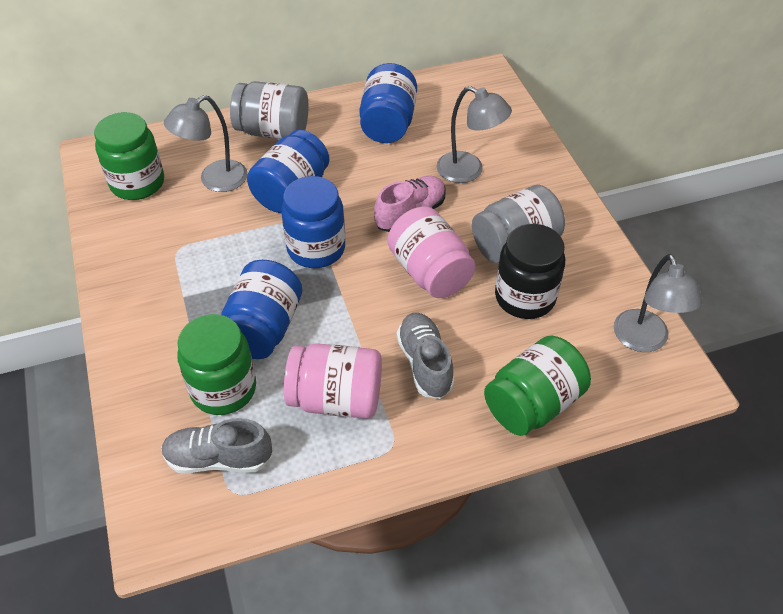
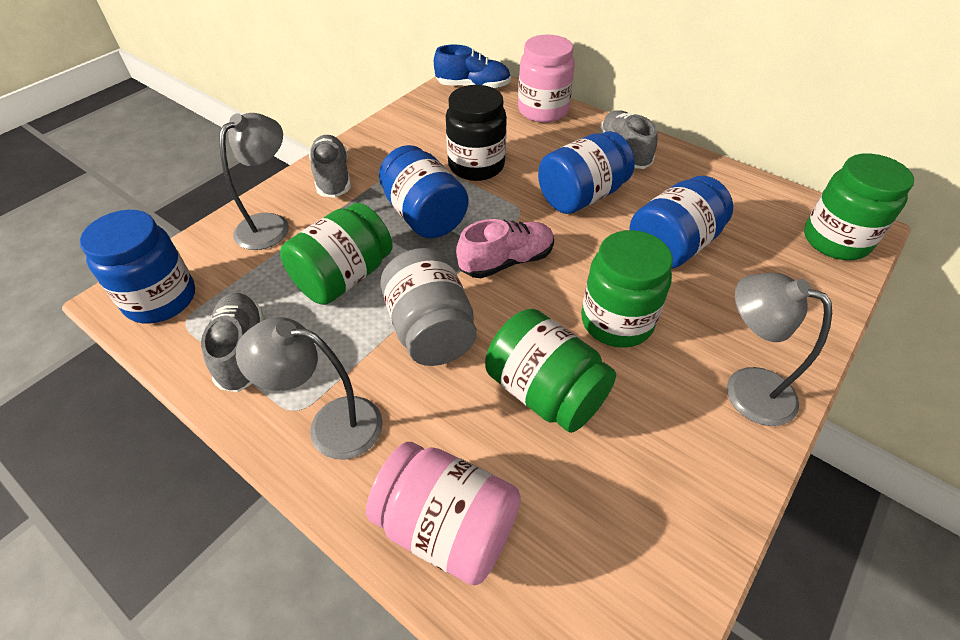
blue shoe: none = 0 -> [434,45,511,89] = 1
green jar: [94,112,164,200] [177,314,256,415] [484,335,591,436] = 3 -> [280,203,393,305] [485,309,616,433] [581,230,673,348] [804,153,914,260] = 4
grey jar: [230,81,308,139] [472,185,565,263] = 2 -> [380,248,477,366] = 1
grey shoe: [161,418,272,474] [397,313,454,399] = 2 -> [201,293,263,392] [309,135,351,198] [599,110,657,169] = 3

